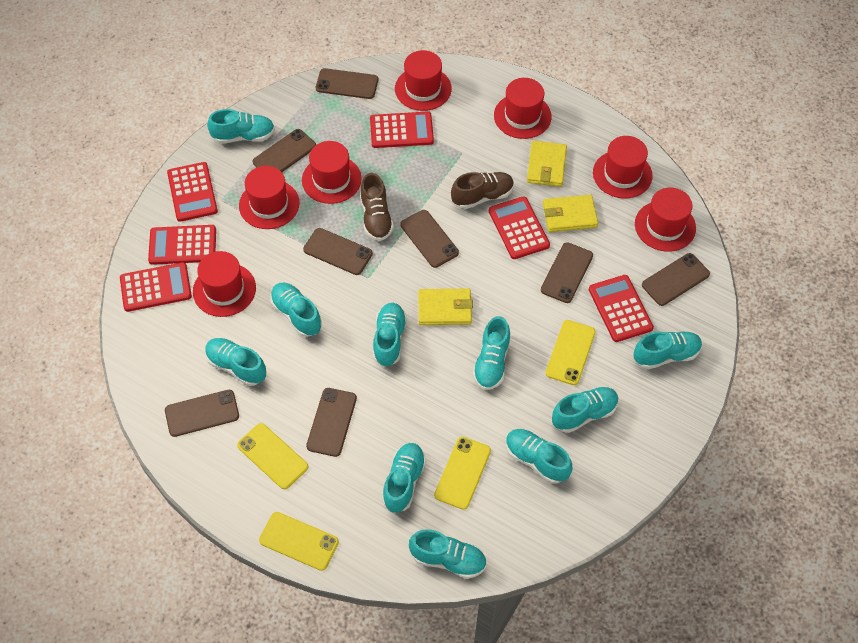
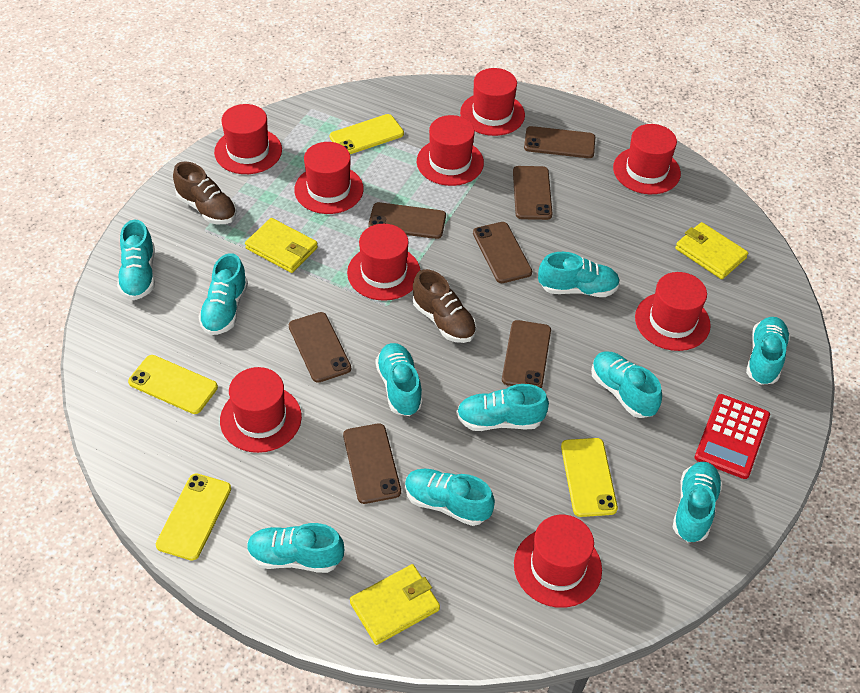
brown phone: [165,390,239,437] [253,129,316,172] [303,228,373,275] [306,388,357,457] [316,68,378,99] [400,210,459,268] [541,242,593,303] [642,253,710,306] = 8 -> [289,312,351,383] [343,423,401,504] [368,202,446,239] [473,222,532,283] [502,320,551,388] [513,166,553,220] [524,126,595,158] = 7
red calculator: [120,262,192,312] [148,225,216,265] [167,162,218,222] [370,111,434,148] [489,196,550,259] [589,275,654,342] = 6 -> [694,394,770,479] = 1
red hat: [193,251,256,317] [239,166,299,229] [302,141,362,204] [395,50,452,111] [494,78,552,139] [593,136,653,199] [635,187,696,252] = 7 -> [214,104,282,174] [220,367,302,453] [294,142,364,214] [347,224,420,301] [417,115,484,186] [460,68,525,136] [514,515,602,608] [613,124,681,194] [635,272,711,351] = 9

